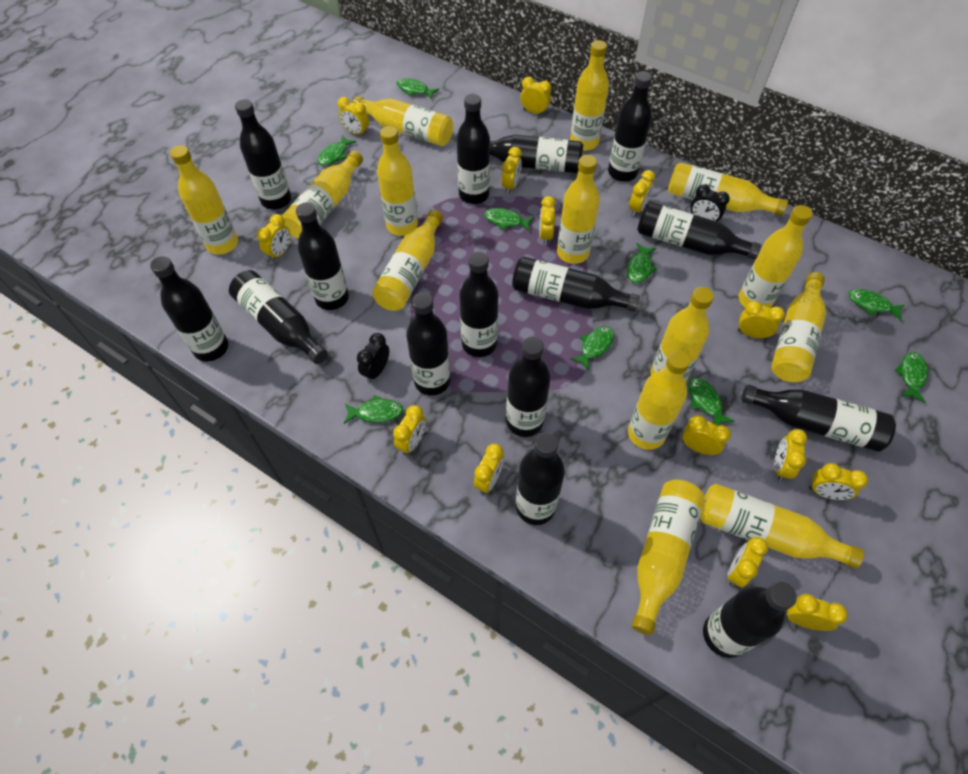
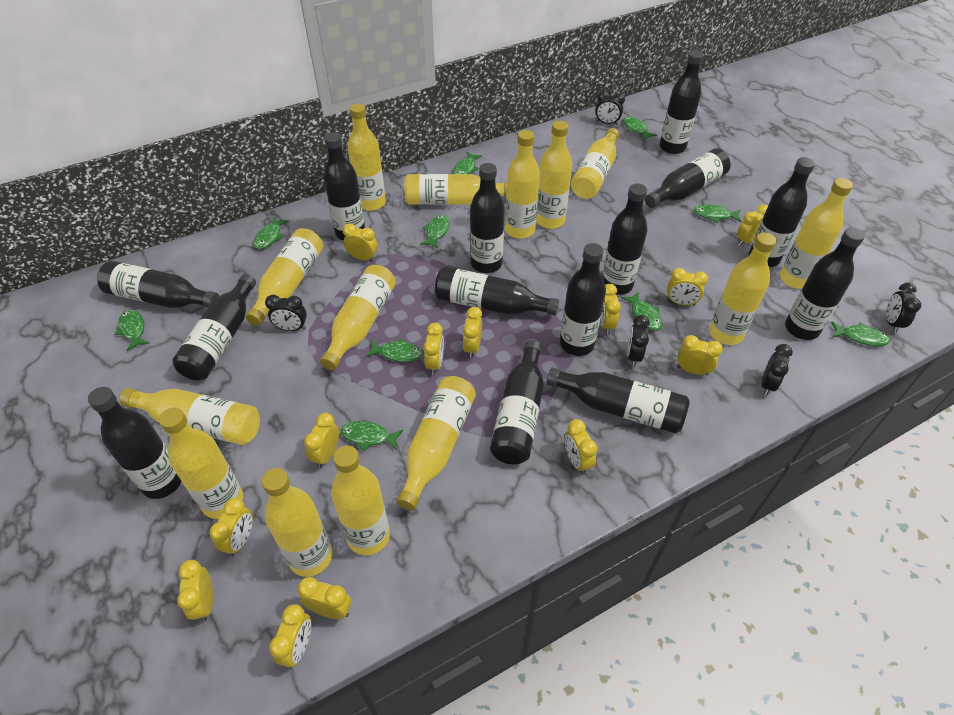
black bottle: [150,256,228,361] [229,270,328,364] [235,99,291,209] [296,202,349,310] [406,292,450,396] [457,94,490,204] [459,252,499,357] [490,135,583,173] [506,336,551,437] [512,257,640,312] [516,432,565,525] [608,71,652,182] [637,202,761,260] [703,582,797,658] [741,385,896,452] = 15 -> [88,387,181,499] [97,261,219,308] [172,274,256,380] [323,132,365,240] [435,266,559,315] [470,163,505,273] [490,340,544,464] [546,368,690,433] [560,243,606,356] [602,184,647,295] [645,148,731,208] [660,51,704,154] [749,157,815,267] [785,228,865,340] = 14
black clock: [357,333,389,382] [691,185,730,221] = 2 -> [265,295,307,331] [595,91,625,125] [627,315,650,367] [761,344,793,396] [886,283,921,333] = 5
green fish: [318,135,357,166] [344,395,404,424] [396,78,439,99] [484,208,535,231] [570,326,614,371] [627,243,657,283] [688,378,734,426] [848,289,905,321] [895,352,928,403] = 9 -> [115,310,149,351] [253,217,289,249] [341,421,403,452] [366,338,423,362] [420,215,450,248] [453,152,482,174] [621,291,662,330] [623,116,657,140] [694,205,742,223] [831,321,890,346] = 10
yellow clock: [257,214,291,262] [337,97,369,137] [393,405,426,455] [474,443,504,494] [502,147,522,194] [520,77,551,115] [539,196,556,245] [629,170,655,217] [682,415,731,455] [727,537,768,588] [737,301,785,339] [774,429,807,481] [785,594,848,631] [809,463,868,500] = 14 -> [177,560,213,622] [209,498,253,557] [269,604,311,668] [297,577,351,619] [304,413,339,468] [343,223,378,262] [423,323,444,375] [463,307,482,358] [564,419,597,475] [600,284,621,334] [667,268,708,306] [678,335,723,375] [737,205,768,246] = 13

